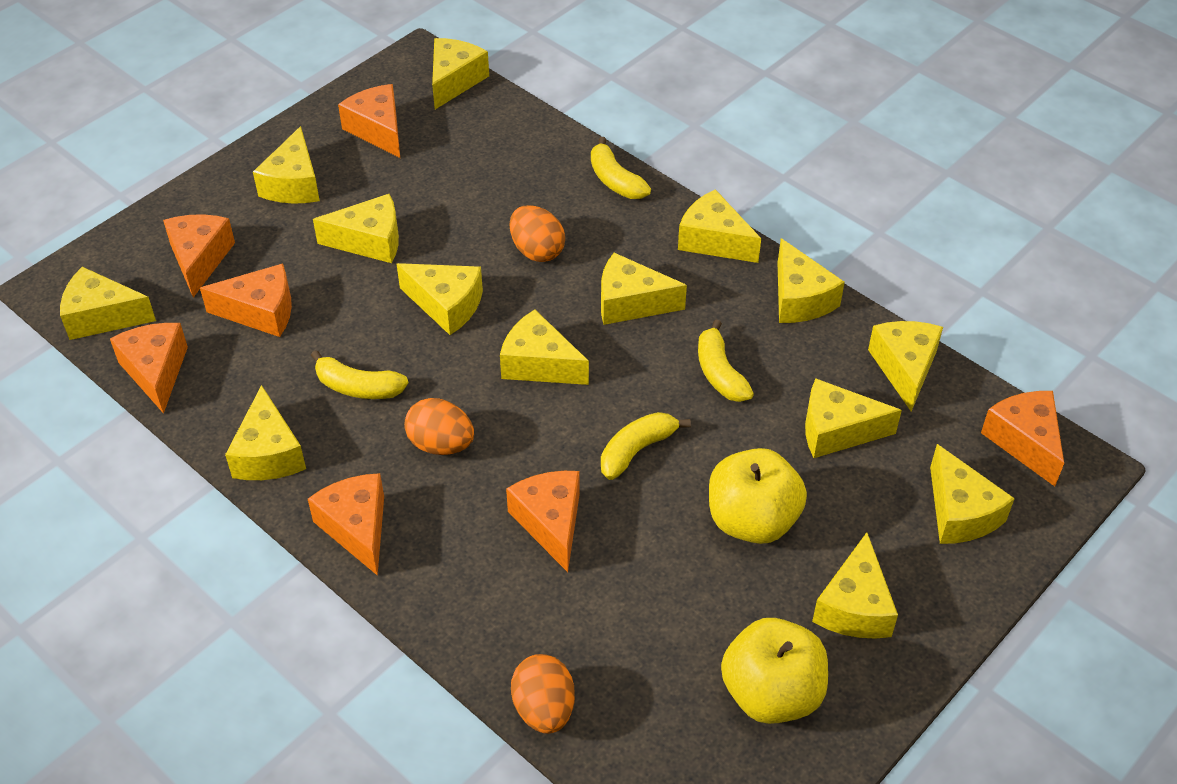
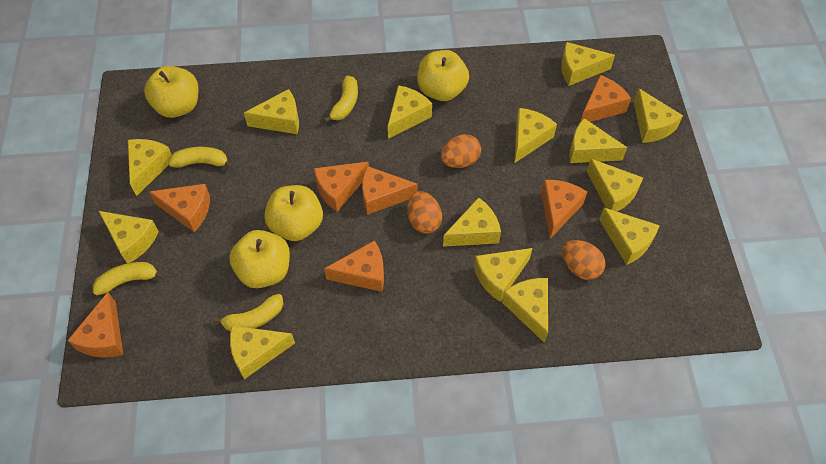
yellow apple: [709,448,807,544] [721,618,828,724] = 2 -> [144,66,198,118] [229,230,290,288] [264,185,323,241] [417,50,469,101] = 4

